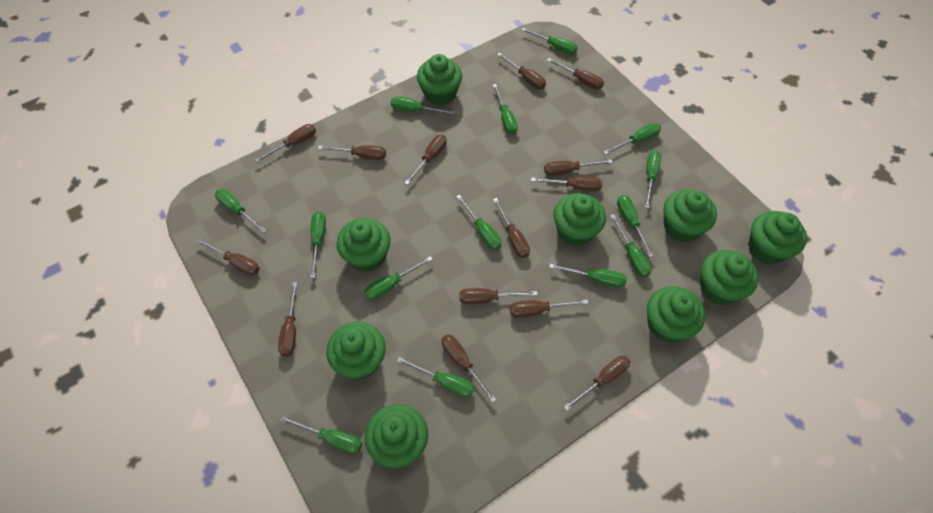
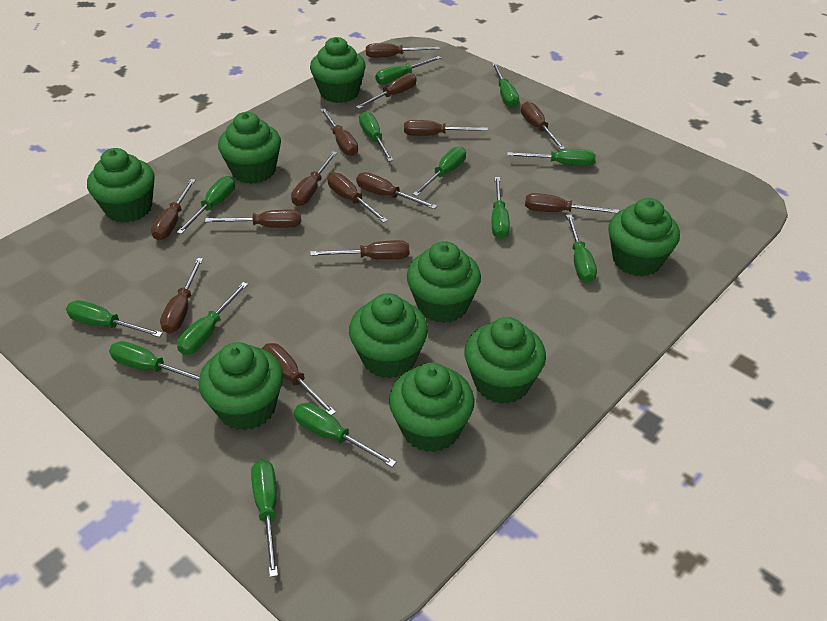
green screwdriver: [215,189,267,233] [280,416,362,454] [310,212,326,278] [364,256,433,300] [391,96,455,115] [397,357,475,398] [456,195,501,250] [493,84,518,134] [522,28,578,55] [549,264,627,288] [604,123,661,155] [610,214,652,277] [617,195,653,257] [645,151,661,208] = 14 -> [66,300,163,337] [109,341,200,381] [177,176,235,234] [177,282,248,355] [251,460,278,577] [294,403,396,467] [359,112,393,162] [375,56,441,84] [413,146,466,196] [492,63,519,108] [492,177,510,239] [507,149,595,166] [566,215,597,283] = 13

